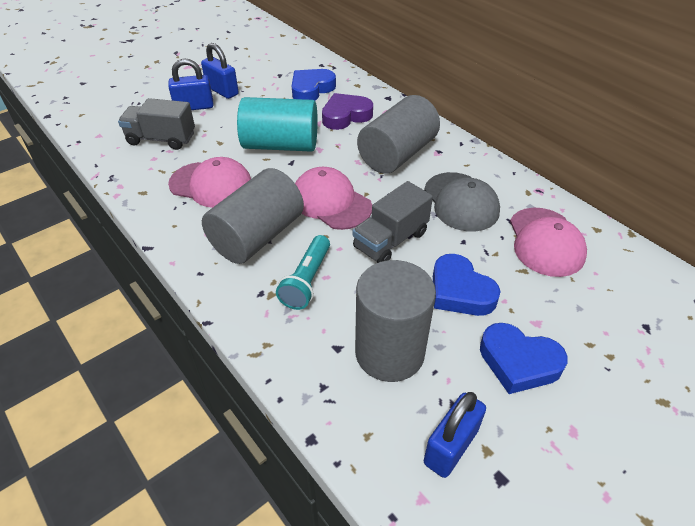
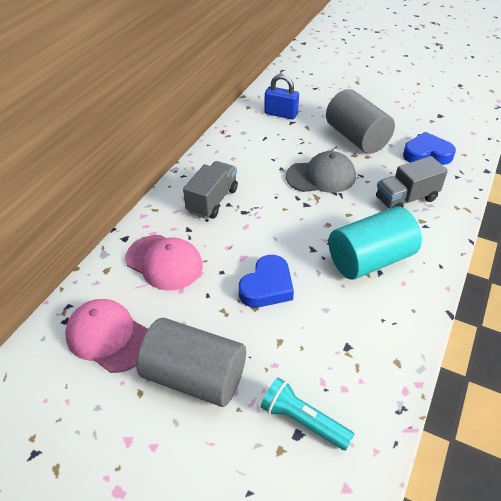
blue heart: [292,69,336,101] [433,254,501,316] [480,323,568,394] = 3 -> [239,255,294,308] [403,132,456,165] = 2
blue padlock: [168,58,214,110] [201,43,239,99] [424,392,486,478] = 3 -> [264,74,299,119] = 1
grey cylinder: [202,168,304,264] [355,260,436,382] [357,95,440,174] = 3 -> [136,318,246,407] [326,89,395,154] = 2
pink cap: [168,157,251,208] [295,167,372,230] [510,208,587,277] = 3 -> [65,299,148,373] [125,235,203,290] = 2
purple heart: [322,93,373,130] = 1 -> none = 0

